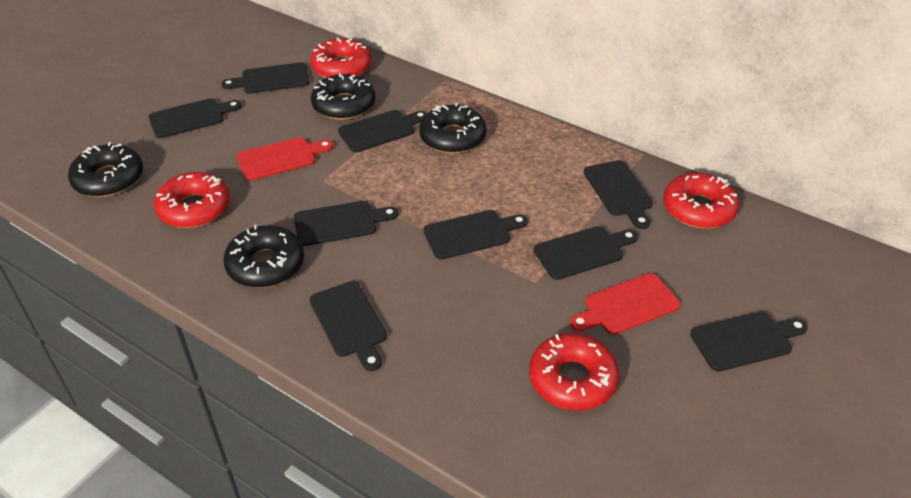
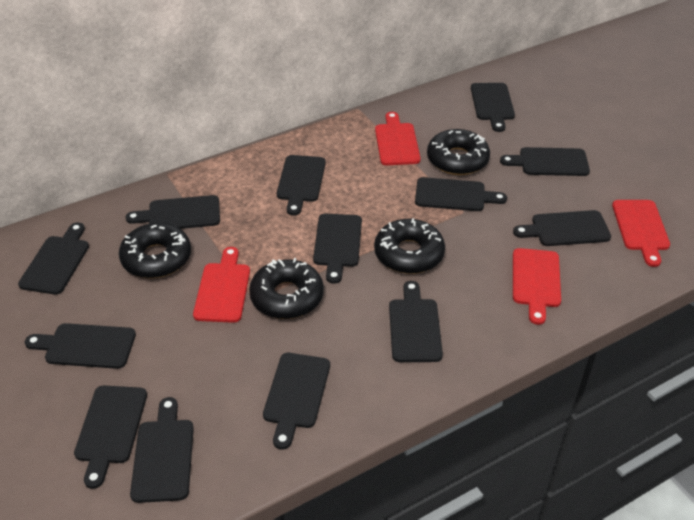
black cutting board: [148,98,242,138] [221,62,309,94] [294,201,398,246] [310,281,387,371] [338,110,427,152] [424,210,528,259] [534,226,638,280] [584,160,653,229] [690,312,808,371] = 9 -> [18,222,89,294] [24,323,136,369] [74,385,147,489] [126,195,220,229] [130,397,194,503] [263,353,330,449] [277,155,326,216] [313,214,362,284] [389,281,443,362] [415,177,507,211] [471,83,515,132] [500,147,590,176] [513,210,611,246] = 13
red cutting board: [237,137,333,181] [570,273,680,335] = 2 -> [193,247,250,323] [375,112,421,165] [513,248,561,325] [612,200,670,267] = 4
red donut: [154,172,230,228] [310,37,372,78] [529,333,619,411] [663,172,739,229] = 4 -> none = 0

